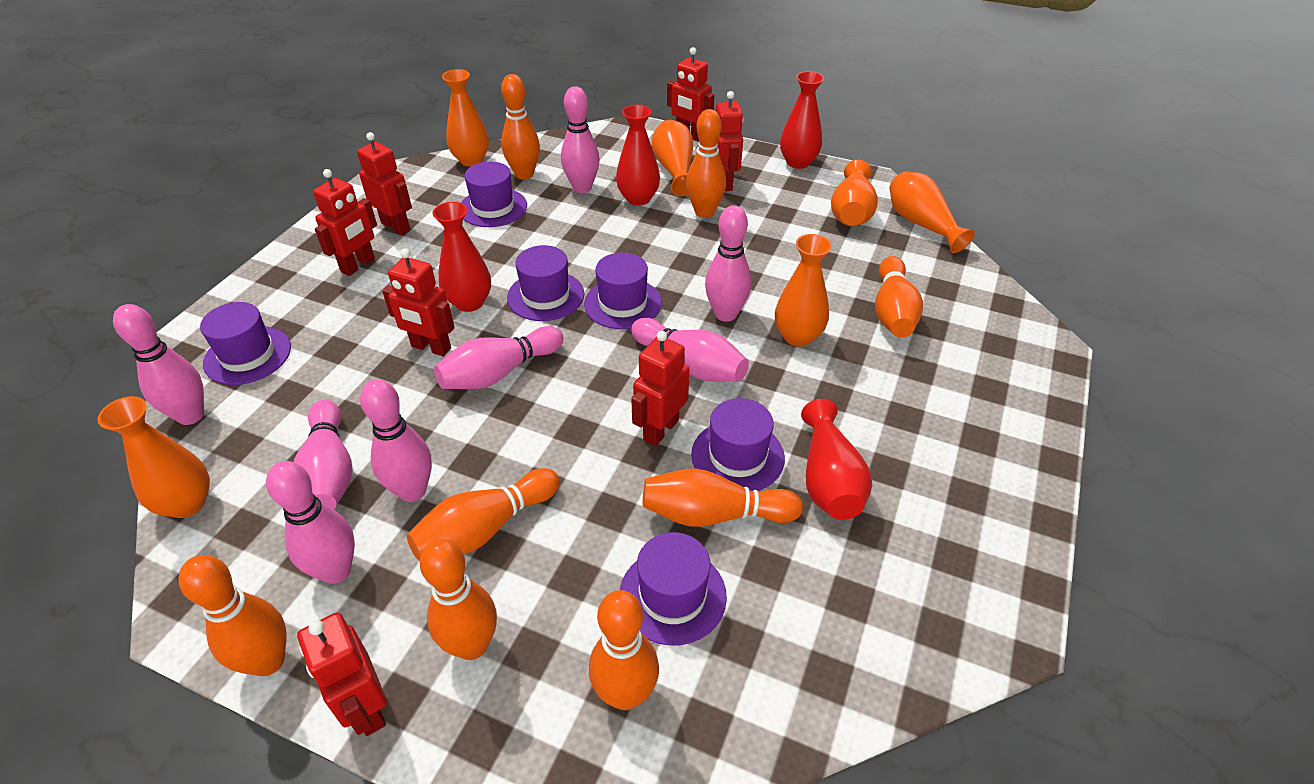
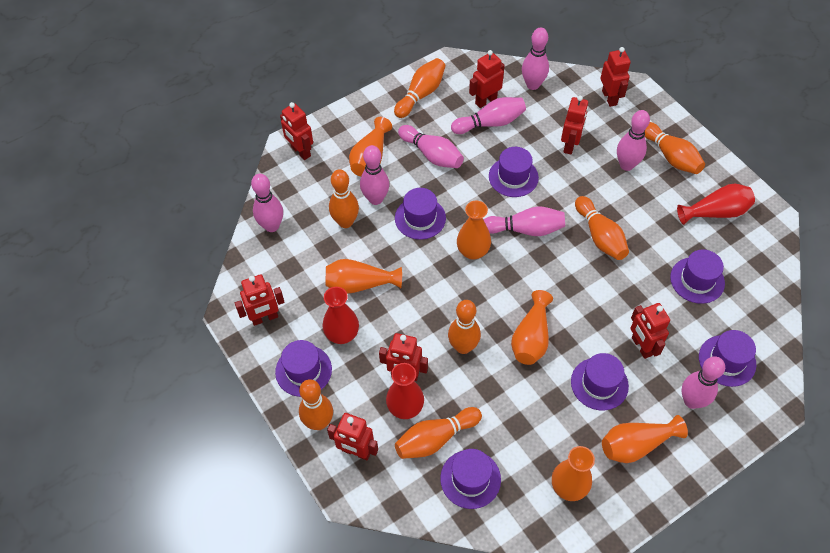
orange bowling pin: [179,555,287,676] [407,468,560,561] [420,539,497,660] [501,74,540,179] [589,590,659,710] [643,468,803,527] [686,109,726,218] [875,256,923,338] = 8 -> [299,379,333,430] [329,169,359,228] [394,58,445,118] [395,407,482,459] [448,300,481,354] [575,196,629,260] [645,122,705,174] = 7
purple hat: [200,302,291,385] [461,162,527,227] [507,245,584,321] [584,252,662,329] [620,532,727,646] [691,398,785,491] = 6 -> [275,340,332,397] [395,188,446,240] [440,449,501,509] [489,147,539,197] [571,353,629,410] [670,249,725,304] [699,330,756,387] = 7
red robot: [297,612,387,736] [313,169,377,276] [357,132,412,235] [382,249,455,357] [631,331,689,446] [667,47,714,142] [716,91,744,191] = 7 -> [235,274,284,326] [280,102,313,160] [327,413,378,460] [379,333,428,381] [469,50,505,108] [561,96,588,154] [600,47,631,107] [630,303,670,359] = 8
red vase: [432,202,491,312] [616,105,660,206] [780,71,824,169] [801,399,872,520] = 4 -> [323,287,359,344] [386,363,424,419] [677,184,755,225] = 3

